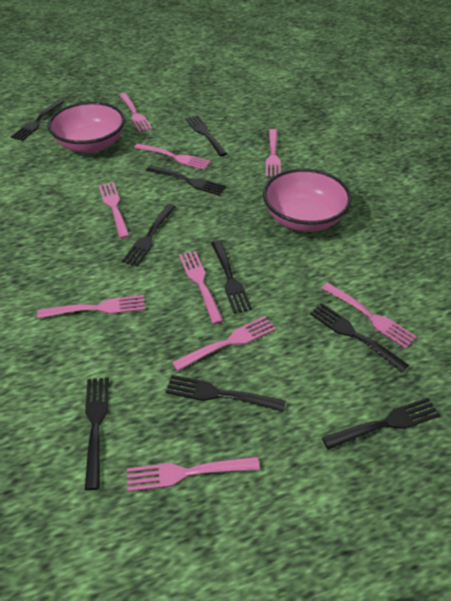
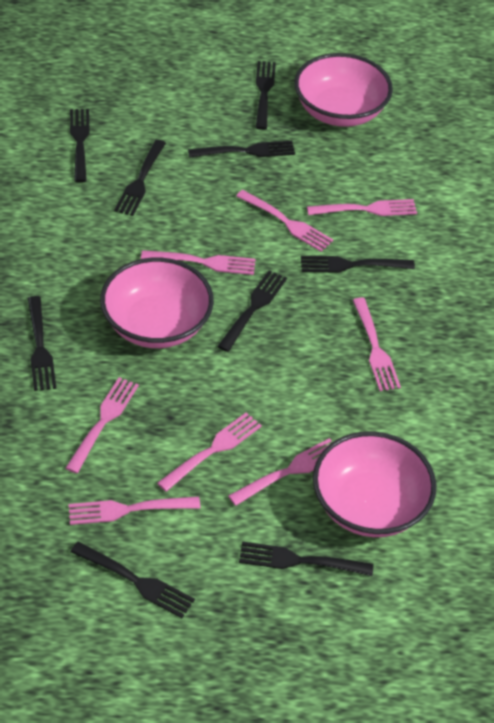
pink bowl: [48,102,125,154] [263,168,352,232] = 2 -> [100,257,214,348] [294,53,393,127] [313,431,436,537] = 3
pink fork: [37,295,145,318] [99,182,130,239] [119,93,152,132] [127,457,260,492] [134,143,211,170] [172,316,276,371] [179,251,224,324] [266,129,281,177] [321,282,417,349] = 9 -> [66,377,139,473] [68,496,200,525] [141,250,256,275] [157,413,262,492] [228,438,332,506] [236,190,333,252] [307,199,417,216] [353,298,401,391] = 8

